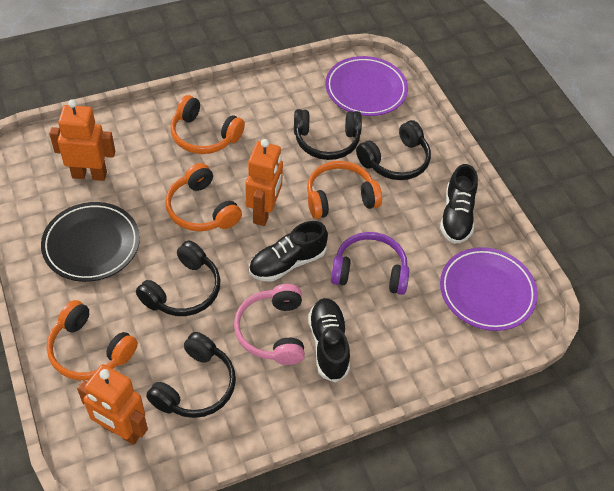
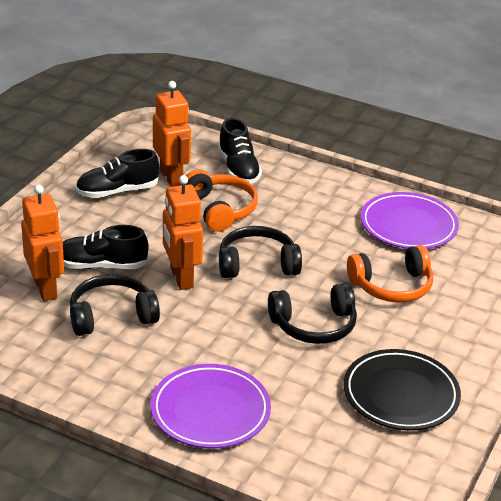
black headphones: [136,240,220,316] [146,332,236,418] [294,109,362,160] [356,120,431,180] = 4 -> [70,274,160,336] [219,226,302,278] [268,283,357,344] = 3
orange headphones: [47,300,138,380] [165,163,242,231] [170,95,245,154] [307,161,382,219] = 4 -> [185,170,258,232] [347,245,433,302] = 2
pink headphones: [234,284,305,365] = 1 -> none = 0
purple headphones: [331,232,409,295] = 1 -> none = 0

